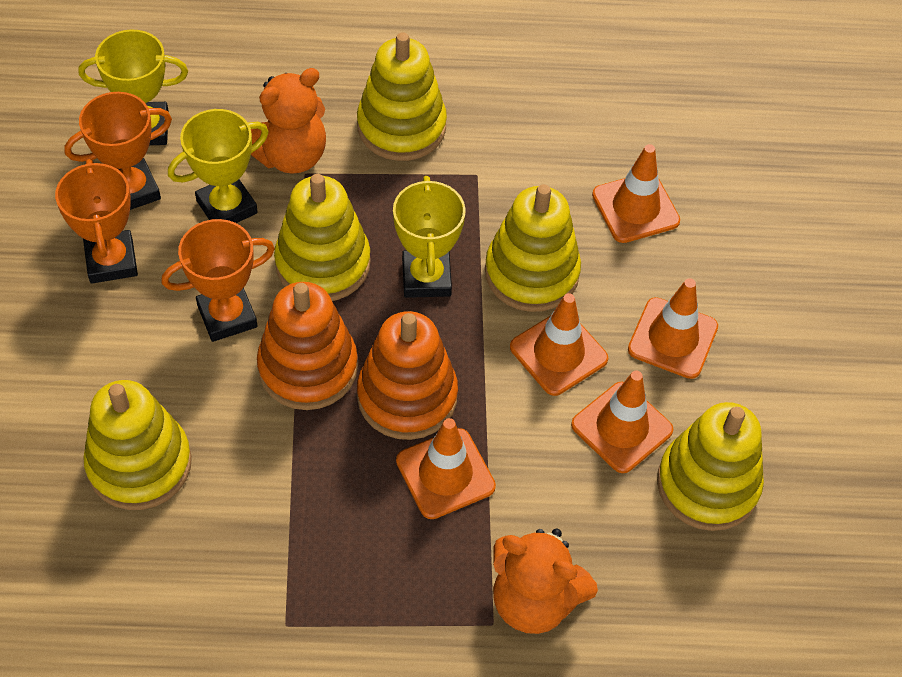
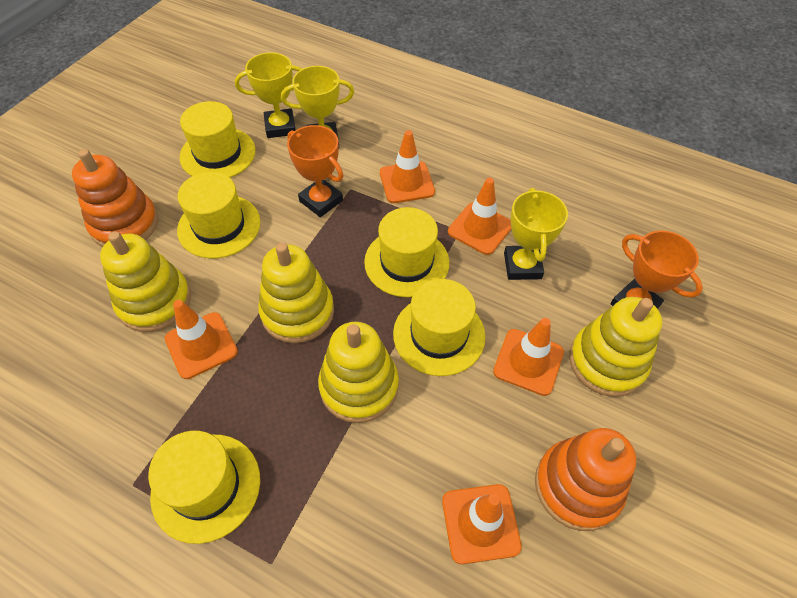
orange teddy bear: [251,68,326,174] [493,529,598,634] = 2 -> none = 0
orange trophy: [55,159,138,284] [64,92,172,210] [161,219,275,342] = 3 -> [287,125,344,217] [611,230,703,309] = 2
yellow hat: none = 0 -> [148,431,260,544] [177,172,261,258] [180,101,255,178] [364,207,449,297] [393,279,486,376] = 5
yellow stacking toy: [83,380,192,510] [274,174,371,301] [357,32,447,161] [485,184,581,312] [657,402,764,531] = 5 -> [100,231,191,332] [258,243,334,343] [318,322,399,423] [569,297,662,397] = 4

